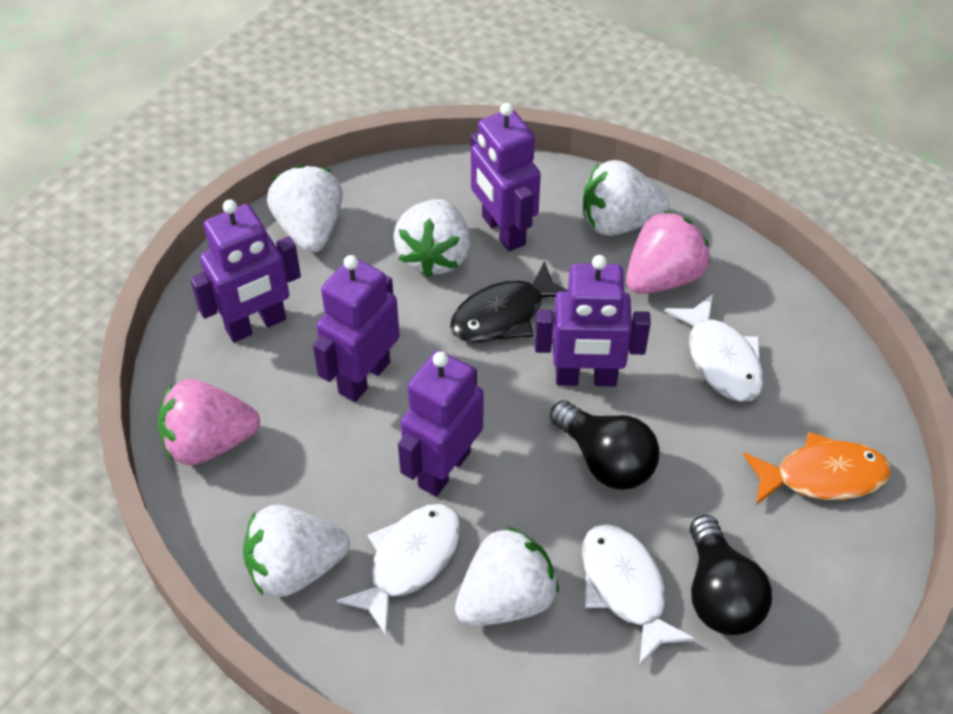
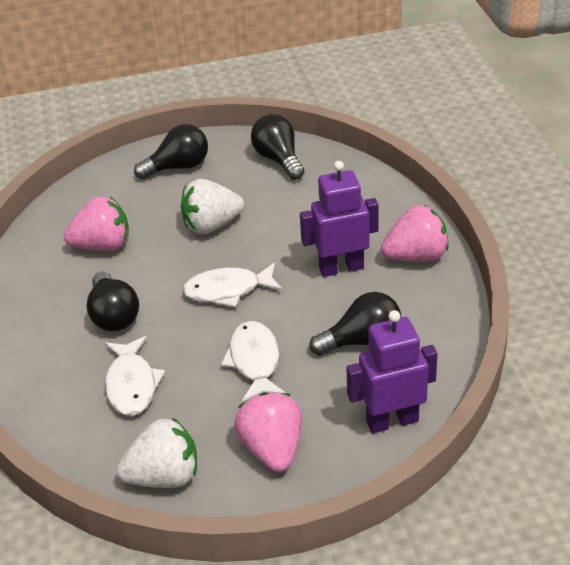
black fish: [450,261,568,343] = 1 -> none = 0
black light bulb: [550,400,659,490] [690,515,772,635] = 2 -> [86,271,139,331] [134,124,208,179] [251,114,305,180] [309,292,401,356] = 4
orange fish: [743,432,891,505] = 1 -> none = 0
pink strawberry: [158,379,260,465] [626,210,710,294] = 2 -> [64,196,129,251] [234,392,302,472] [381,205,449,262] = 3
purple robot: [190,199,301,342] [313,255,400,402] [398,350,484,496] [471,102,541,251] [535,255,651,386] = 5 -> [300,161,379,277] [347,310,438,433] = 2
white strawberry: [243,505,350,597] [267,165,343,252] [393,199,471,277] [455,526,559,626] [583,160,669,236] = 5 -> [116,417,197,488] [181,179,244,234] = 2

